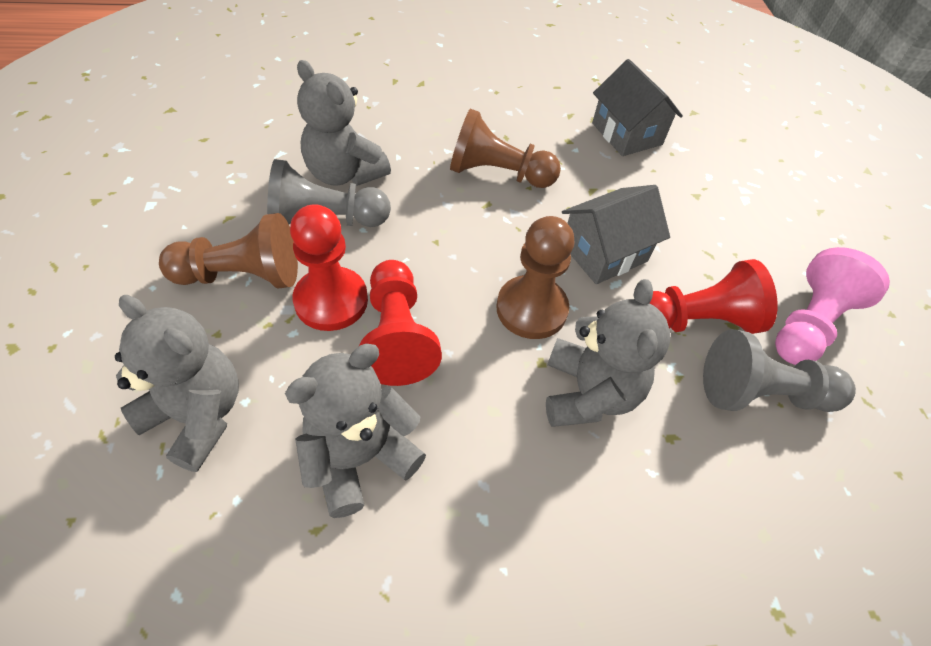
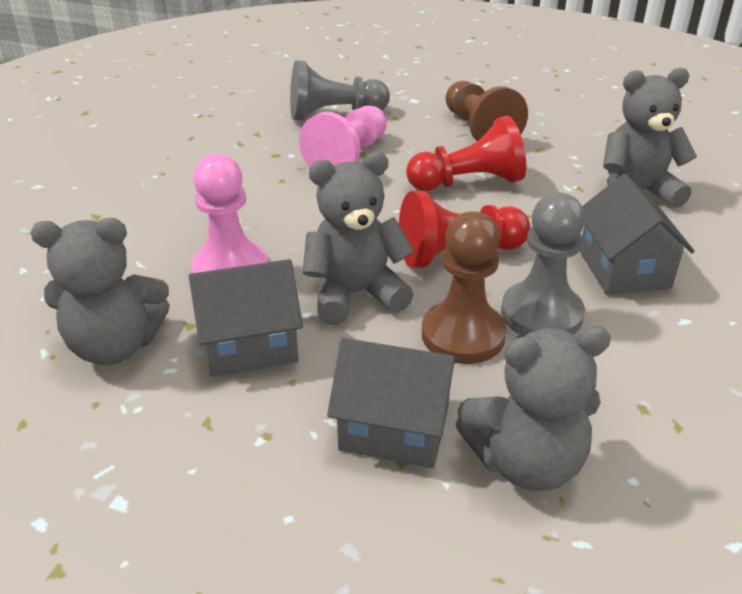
brown pawn: [159,213,298,288] [450,109,561,188] [496,216,575,339] = 3 -> [422,211,506,364] [446,81,528,141] = 2
grey house: [562,185,670,284] [592,59,683,156] = 2 -> [189,259,303,377] [327,338,460,468] [580,174,695,295] = 3
pink pawn: [775,247,890,365] = 1 -> [191,154,268,273] [299,106,387,167] = 2
red pawn: [290,204,368,331] [359,260,442,386] [649,259,778,334] = 3 -> [399,191,530,268] [406,116,526,191] = 2

